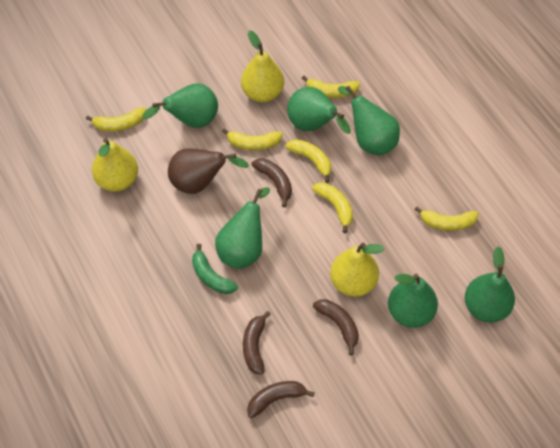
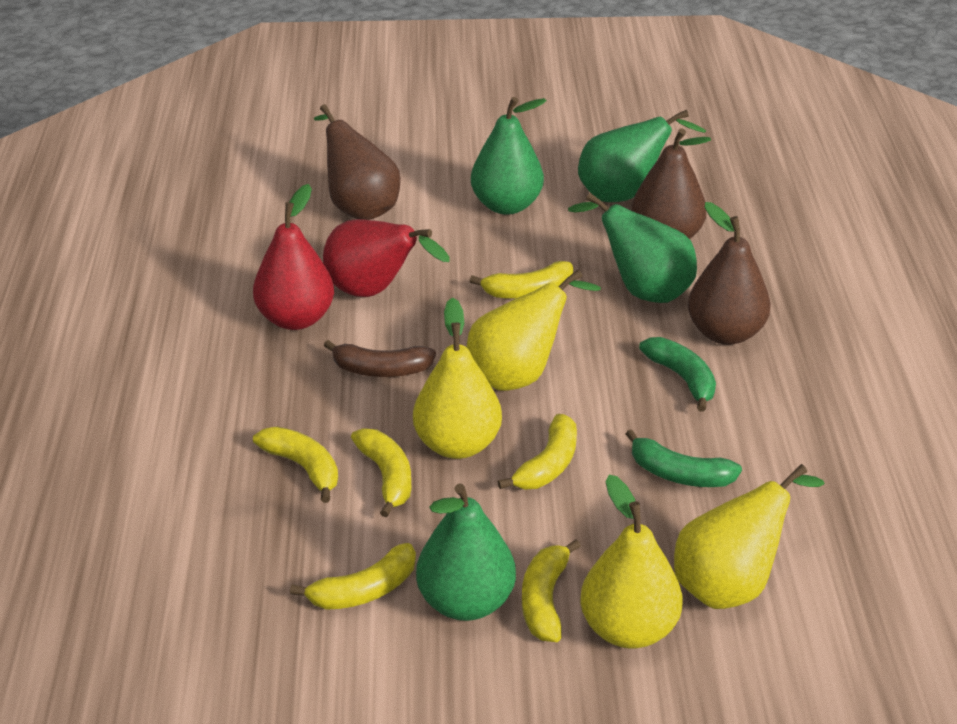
brown banana: [243,311,271,375] [247,381,315,418] [251,158,292,207] [313,299,359,355] = 4 -> [324,340,436,377] = 1
brown pear: [168,149,249,194] = 1 -> [314,104,401,220] [631,128,711,239] [688,202,771,345] = 3
green banana: [192,244,238,294] = 1 -> [626,429,742,487] [639,337,716,412] = 2
green pear: [142,84,218,128] [215,187,270,269] [287,87,351,134] [338,86,400,155] [388,274,438,328] [465,246,515,323] = 6 -> [416,484,516,621] [471,97,547,215] [568,193,697,303] [578,110,706,202] = 4
red pear: none = 0 -> [253,184,334,330] [323,219,449,297] = 2
yellow pear: [92,138,138,192] [241,30,284,102] [330,243,385,297] = 3 -> [413,298,502,459] [467,270,601,391] [580,475,683,649] [674,464,825,609] = 4

